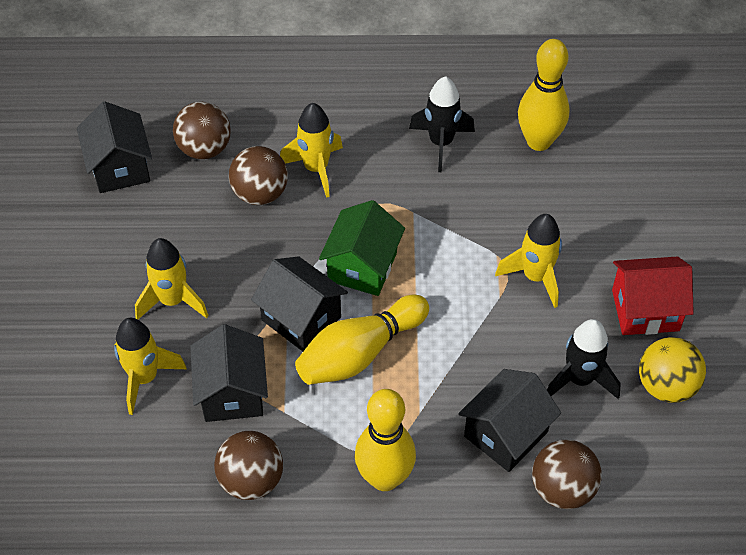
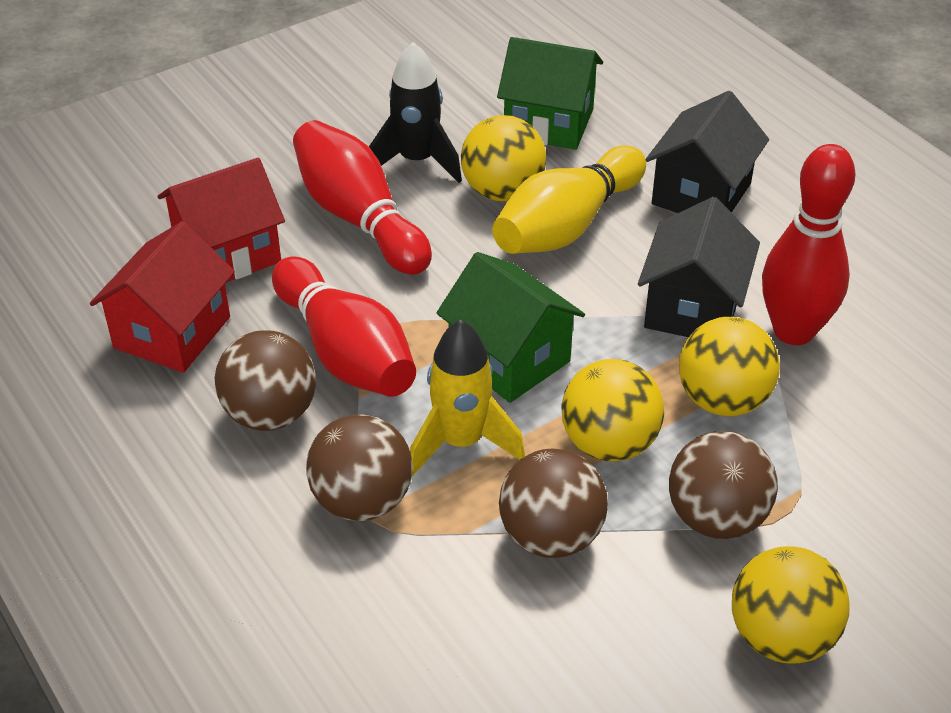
black house: [77,101,152,193] [190,324,268,422] [251,256,348,351] [458,369,561,472] = 4 -> [638,197,760,337] [645,91,769,213] = 2
black rocket: [409,76,475,172] [547,319,621,399] = 2 -> [369,42,462,183] = 1
green house: [319,200,405,296] = 1 -> [436,252,585,403] [497,37,603,150] = 2
red bowling pin: none = 0 -> [272,257,416,397] [293,120,432,275] [762,144,855,345] = 3
red house: [612,256,694,335] = 1 -> [90,221,235,373] [157,157,285,282] = 2
yellow ball: [639,337,706,403] = 1 -> [461,115,546,201] [561,359,664,461] [679,317,780,416] [732,546,850,664] = 4
yellow bowling pin: [295,295,429,385] [355,389,416,491] [518,39,570,151] = 3 -> [492,145,646,254] = 1
yellow rocket: [114,318,187,415] [135,238,209,319] [280,103,343,198] [495,214,562,308] = 4 -> [410,320,525,476] = 1

